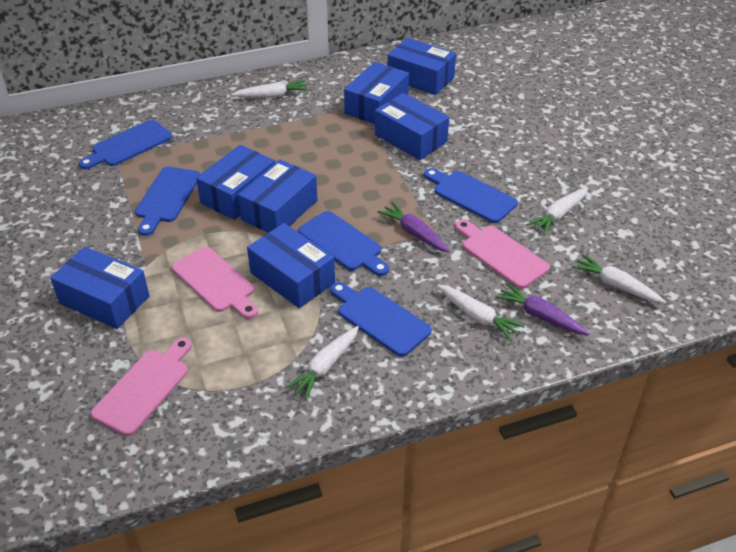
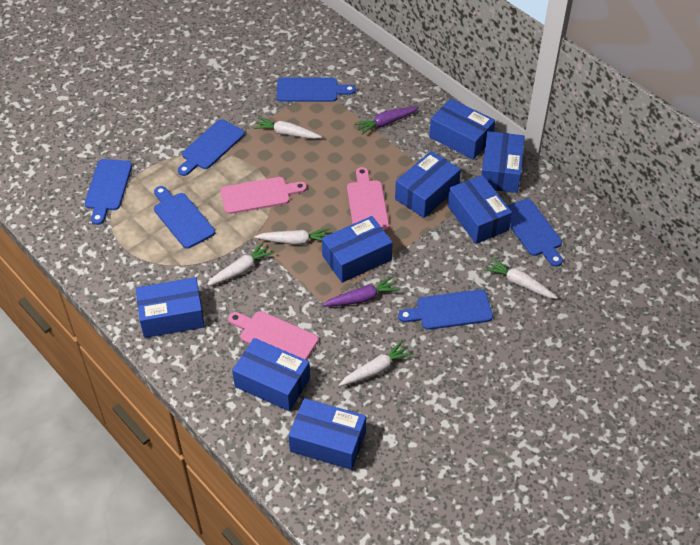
blue box: [50,247,150,329] [196,145,275,220] [238,159,317,233] [247,223,335,308] [344,62,409,124] [375,93,449,160] [387,38,456,95] = 7 -> [136,277,205,338] [232,338,310,411] [288,398,366,470] [322,216,393,283] [395,151,461,218] [429,99,495,160] [448,175,512,244] [482,131,525,193] = 8
blue cutting board: [79,120,172,169] [135,166,200,236] [298,211,389,276] [330,282,432,357] [424,168,518,223] = 5 -> [85,159,132,225] [154,186,215,249] [178,119,245,176] [276,77,356,102] [398,290,493,330] [507,199,563,267] = 6

